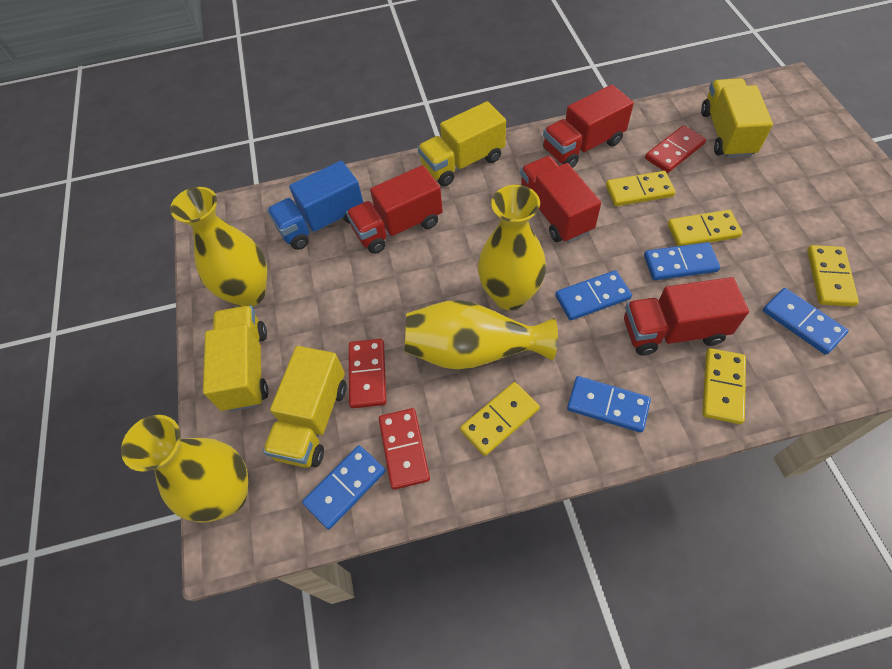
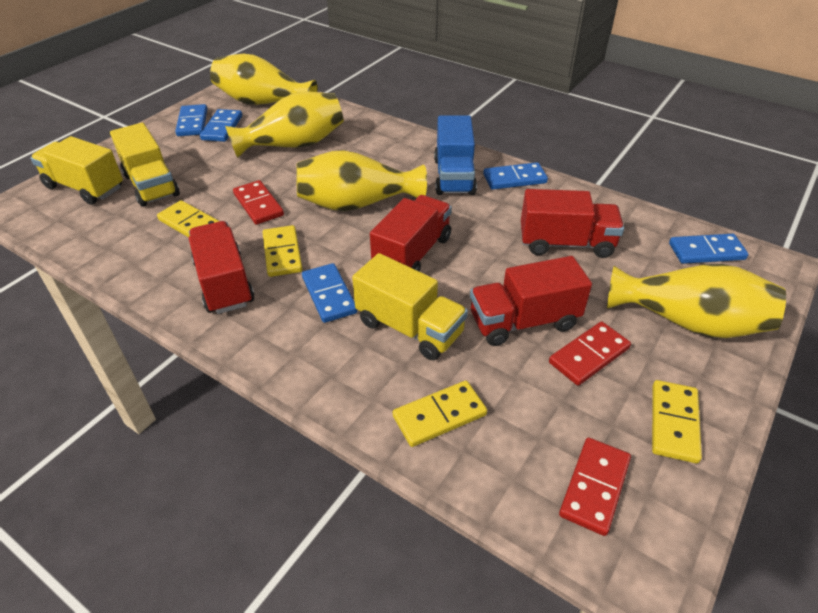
yellow domino: [460,382,540,456] [606,171,675,206] [668,210,742,246] [702,348,746,424] [807,245,859,307] = 5 -> [157,200,219,238] [263,225,303,277] [393,381,487,447] [652,380,702,463] = 4
yellow truck: [203,305,269,412] [263,346,346,468] [417,101,506,186] [701,78,773,158] = 4 -> [30,136,123,205] [110,123,180,207] [352,253,468,360] = 3

